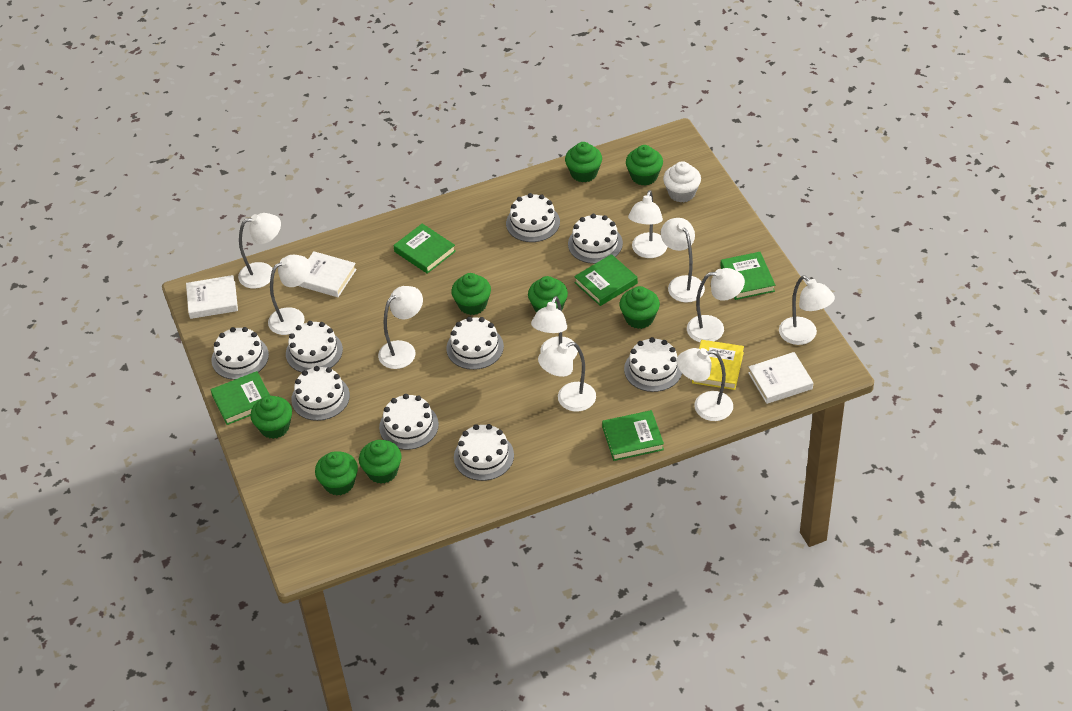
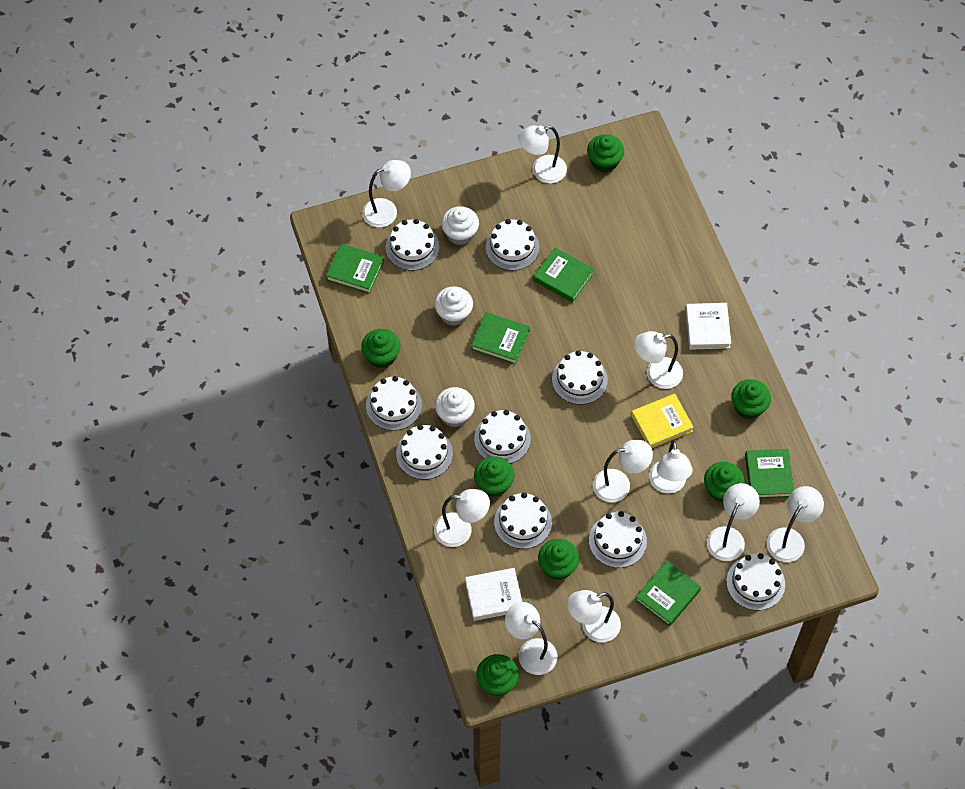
green cupcake: [250,396,292,439] [315,451,358,495] [359,440,402,484] [451,273,491,315] [528,276,568,313] [565,142,602,182] [620,286,660,329] [626,145,663,186] = 8 -> [361,329,400,368] [474,456,514,497] [476,654,519,696] [538,539,579,580] [587,134,624,172] [704,462,745,502] [731,379,771,419] = 7
white book: [186,275,238,319] [299,251,357,297] [748,352,813,404] = 3 -> [465,568,522,621] [685,303,731,350] = 2
white cupcake: [663,161,701,203] = 1 -> [434,286,473,326] [435,387,475,427] [441,206,479,245] = 3

